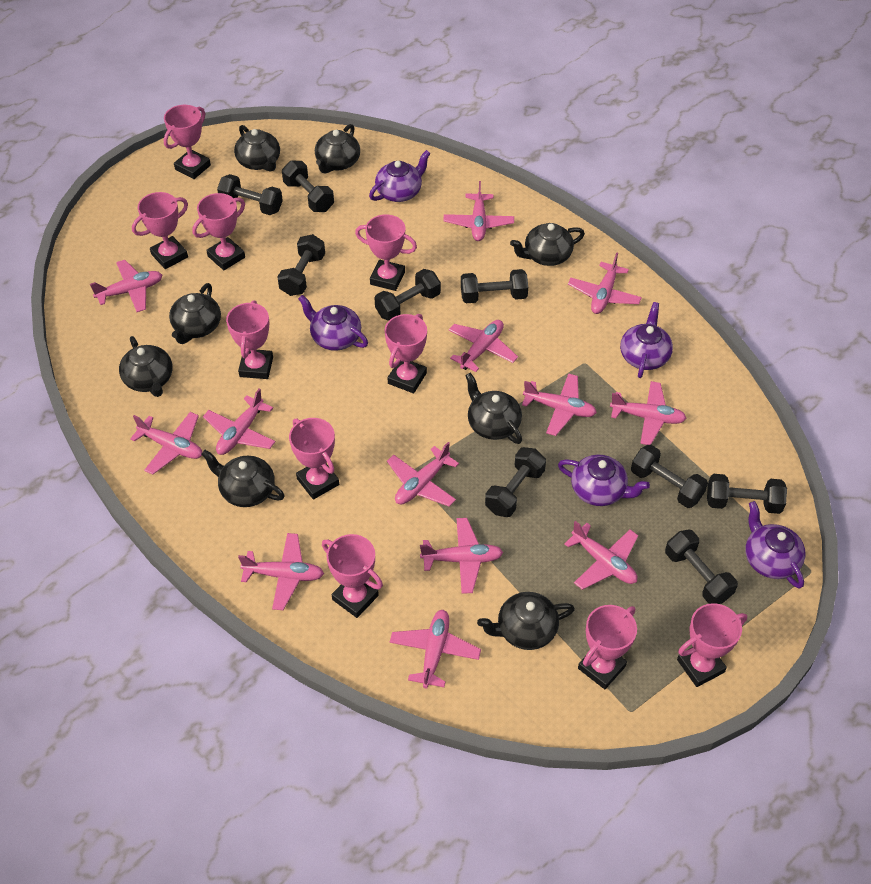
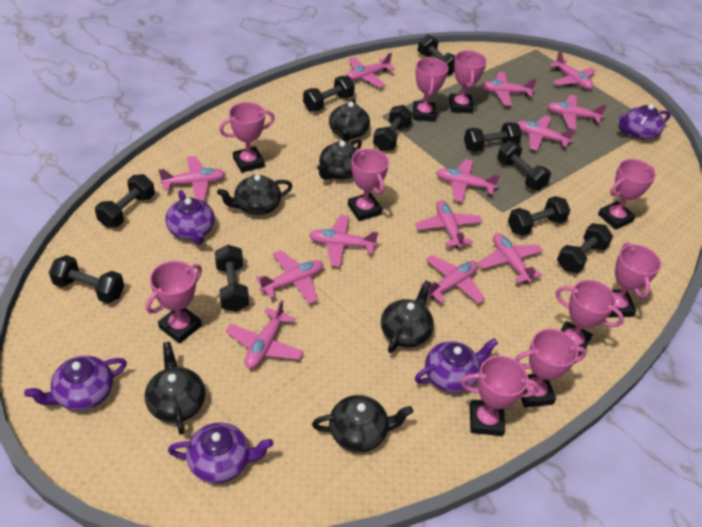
black dumbbell: [217,174,283,215] [278,234,325,296] [282,160,334,212] [375,269,441,321] [461,269,528,303] [485,447,546,517] [631,444,708,508] [665,529,738,604] [707,474,787,514] = 9 -> [49,255,124,304] [95,174,155,228] [215,245,249,312] [303,76,355,111] [373,105,413,151] [418,34,455,76] [464,122,522,152] [497,141,551,190] [508,196,571,236] [557,223,613,273] = 10
black teapot: [119,336,173,397] [169,283,221,344] [201,450,285,507] [234,125,280,172] [315,124,360,174] [465,373,522,444] [477,592,575,650] [510,223,585,266] = 8 -> [145,342,205,435] [217,174,292,215] [312,395,413,452] [317,139,362,180] [329,98,370,142] [381,281,434,353] = 6

